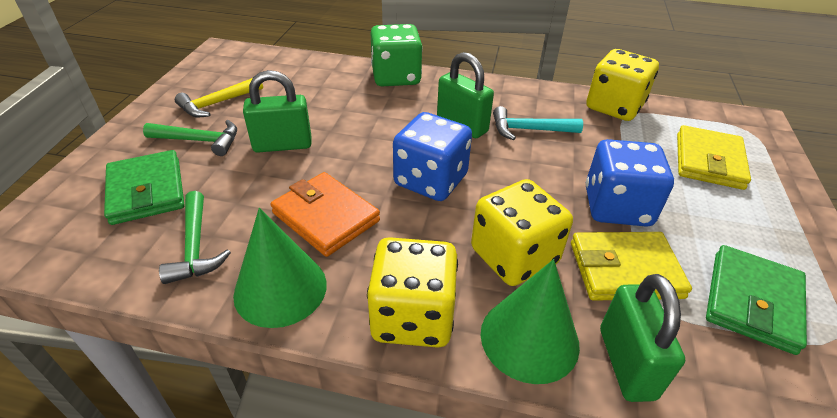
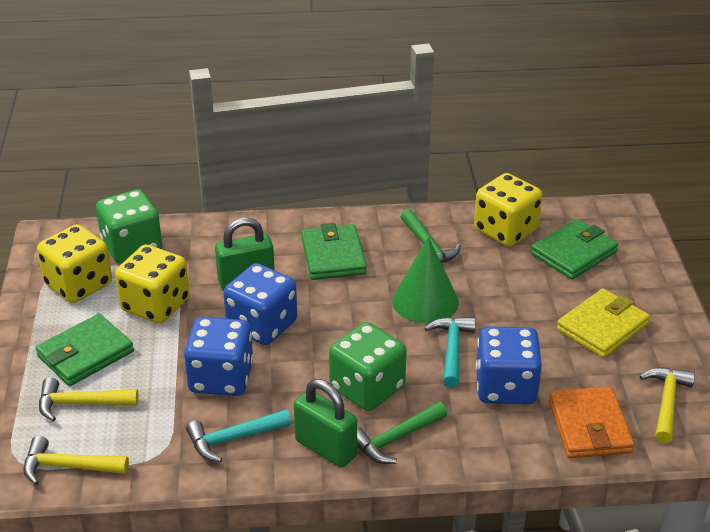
blue dice: [393,112,472,201] [586,139,674,227] = 2 -> [184,317,253,396] [223,263,297,345] [476,326,542,404] = 3
green cone: [233,208,327,328] [481,259,580,384] = 2 -> [392,237,459,324] = 1
green dice: [370,24,423,86] = 1 -> [96,189,162,263] [329,322,407,411] = 2
green padlock: [243,70,312,153] [437,52,494,138] [600,274,685,402] = 3 -> [215,218,275,291] [294,379,357,468] = 2
green wallet: [104,150,184,225] [706,245,807,355] = 2 -> [35,314,134,386] [301,223,367,280] [531,219,618,279] = 3
turquoise hammer: [493,106,583,140] = 1 -> [186,409,291,462] [425,317,476,388] = 2
yellow hammer: [175,78,263,117] = 1 -> [23,436,129,485] [39,377,139,421] [639,368,695,444] = 3
yellow wallet: [571,232,692,301] [677,125,751,190] = 2 -> [557,288,650,358] = 1

